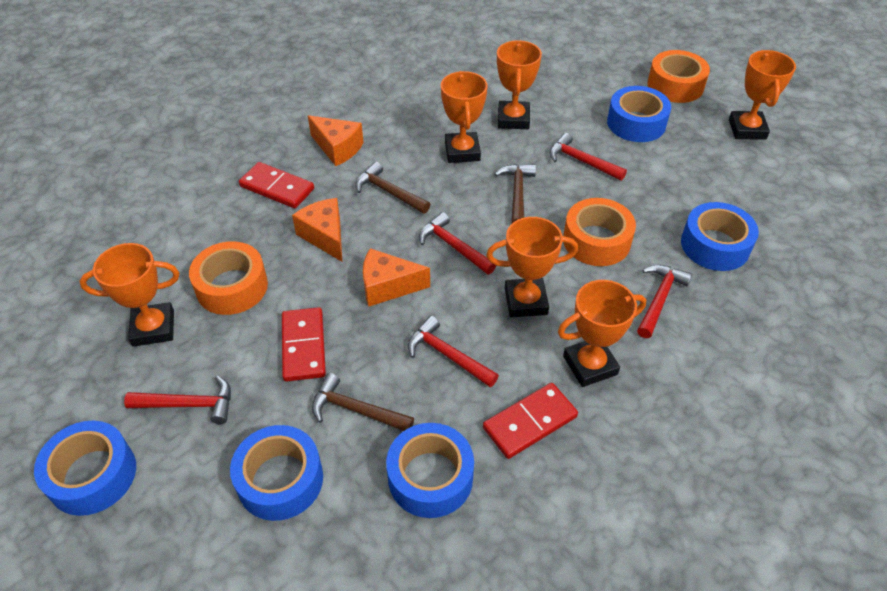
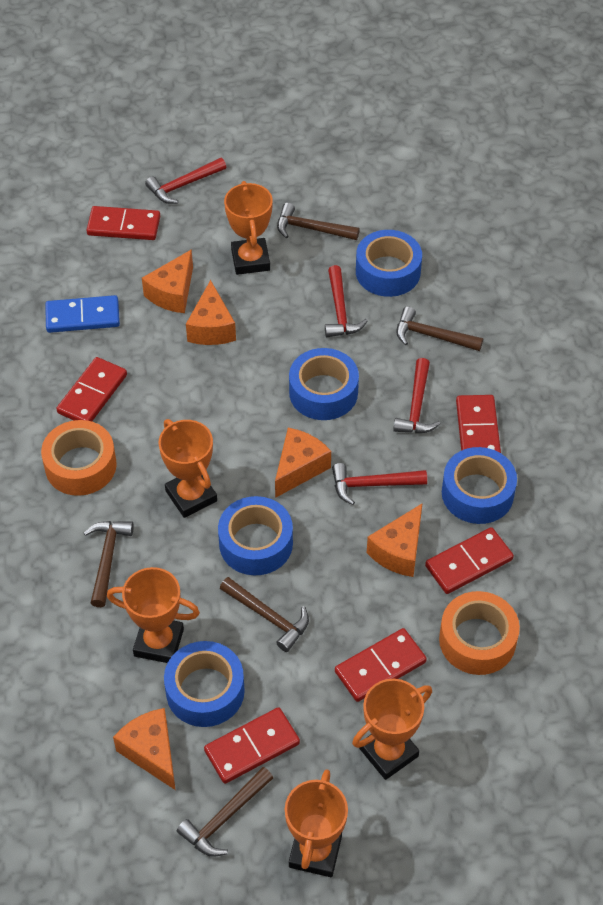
blue domino: none = 0 -> [45,295,120,333] = 1
brown hammer: [312,373,414,431] [355,162,430,214] [495,164,536,223] = 3 -> [84,521,134,607] [177,767,273,857] [220,577,309,652] [277,203,360,240] [396,306,483,351] = 5
orange cheese: [292,198,342,262] [308,115,364,166] [363,248,430,307] = 3 -> [113,708,176,790] [142,249,193,313] [186,280,236,345] [275,428,331,498] [367,504,422,577] = 5
orange tape: [189,241,268,315] [563,198,636,266] [647,50,710,103] = 3 -> [41,420,117,496] [439,591,520,675] = 2
orange trophy: [79,243,179,347] [441,71,488,163] [486,217,578,317] [497,40,542,129] [558,280,647,387] [729,50,796,140] = 6 -> [107,567,200,663] [158,419,217,518] [224,181,273,275] [285,769,348,877] [352,679,432,780] = 5
red domino: [239,162,314,208] [282,307,326,382] [483,383,578,459] = 3 -> [56,357,127,421] [87,206,160,240] [204,707,300,784] [335,628,427,702] [425,527,514,594] [456,395,501,453] = 6
red hammer: [124,375,231,424] [408,316,499,387] [419,212,496,275] [550,133,627,181] [637,265,692,338] = 5 -> [145,158,226,204] [325,265,368,337] [332,463,427,505] [393,358,441,433] = 4

